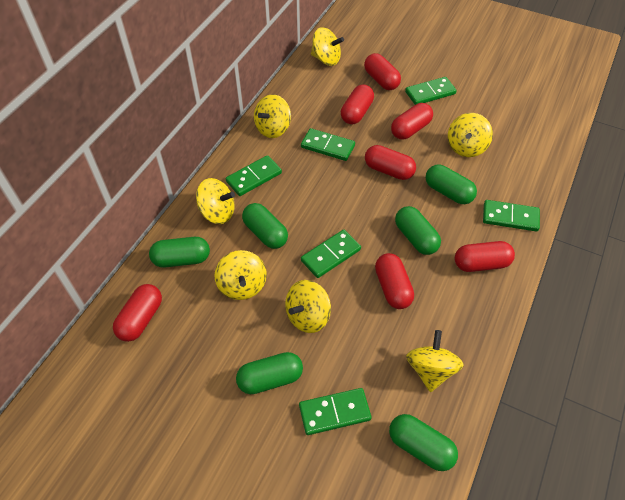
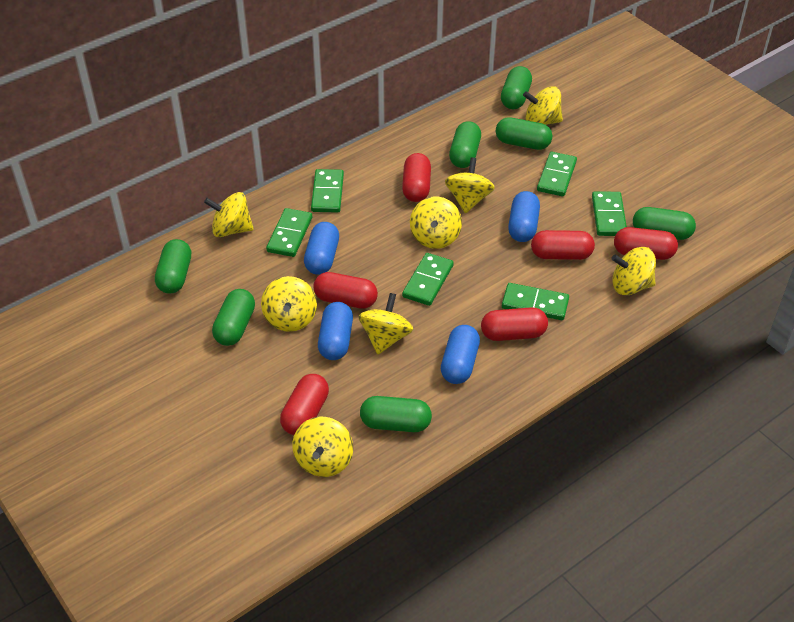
blue capsule: none = 0 -> [304,222,339,275] [318,302,353,360] [441,325,480,384] [508,191,540,242] = 4
green capsule: [149,237,210,268] [236,352,303,394] [242,203,288,249] [389,414,458,471] [395,206,441,255] [426,165,477,204] = 6 -> [155,239,191,294] [212,289,255,346] [360,396,432,432] [449,121,481,168] [496,117,552,150] [501,66,532,109] [633,207,696,240] = 7
red capsule: [113,284,162,342] [341,84,374,124] [364,53,401,90] [365,145,416,180] [375,253,414,309] [391,103,433,140] [455,241,515,272] = 7 -> [280,374,329,435] [313,272,378,309] [402,153,431,202] [481,307,548,341] [531,230,595,260] [614,227,678,260] = 6
yellow spinning top: [196,178,235,224] [214,250,267,300] [254,94,291,138] [285,280,331,333] [311,27,344,66] [406,330,464,392] [448,113,493,157] = 7 -> [204,192,254,237] [261,276,317,332] [292,417,353,477] [358,293,413,354] [410,197,462,249] [445,157,495,213] [523,86,563,125] [611,247,656,295] = 8

